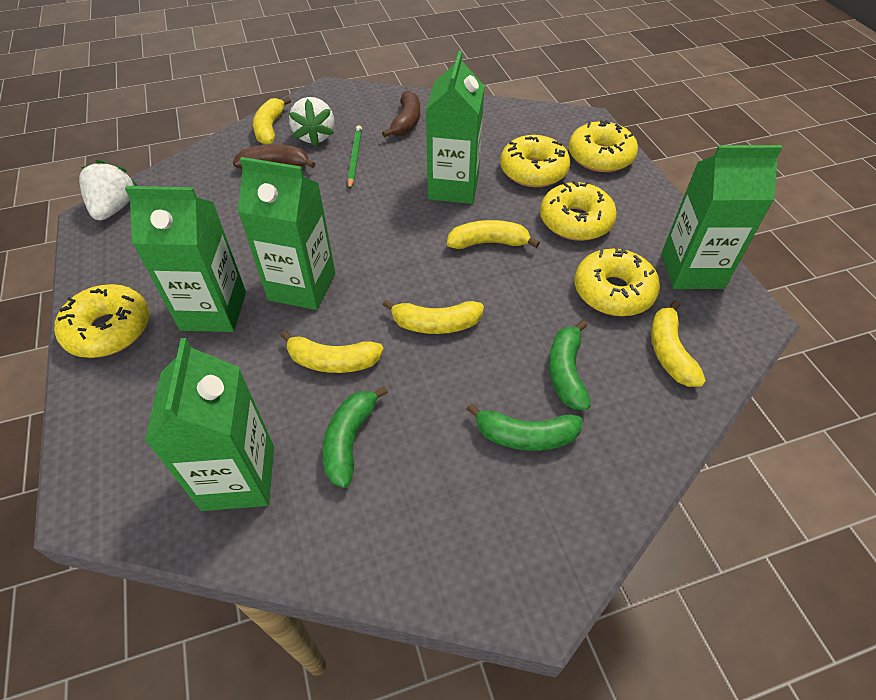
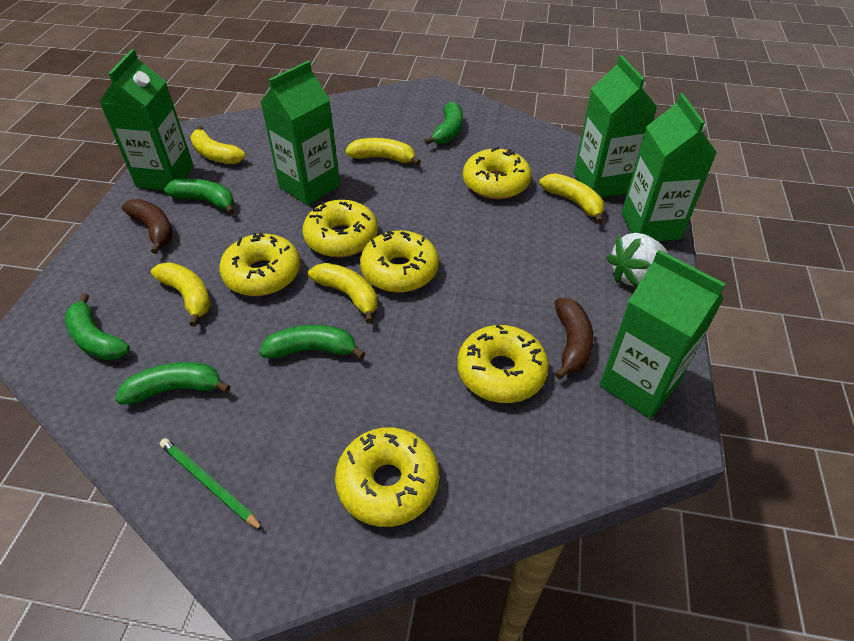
green banana: [323,386,388,488] [466,403,583,451] [549,320,591,410] = 3 -> [65,293,130,361] [116,362,231,405] [164,178,234,215] [259,325,365,359] [424,101,463,145] = 5
white strawberry: [79,160,138,220] [289,97,334,147] = 2 -> [606,233,668,287] = 1
yellow donut: [54,284,149,358] [500,135,570,187] [540,181,617,241] [568,120,638,172] [574,247,660,316] = 5 -> [219,232,300,296] [303,200,378,257] [335,427,439,527] [360,230,439,293] [458,324,549,403] [463,147,531,199] = 6

